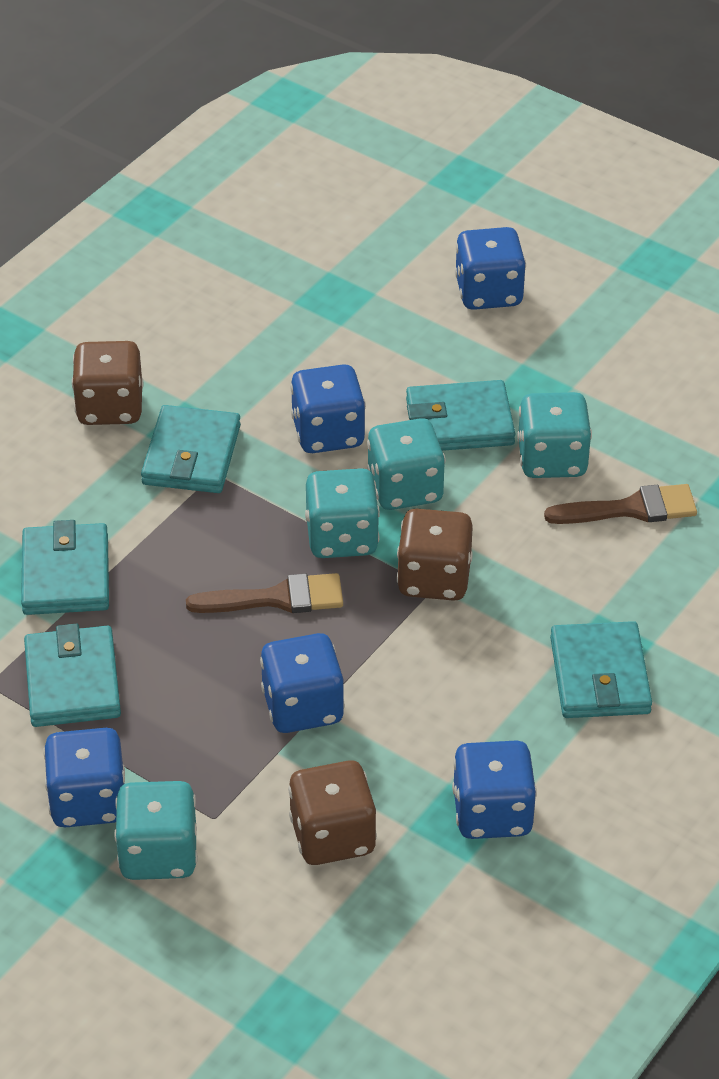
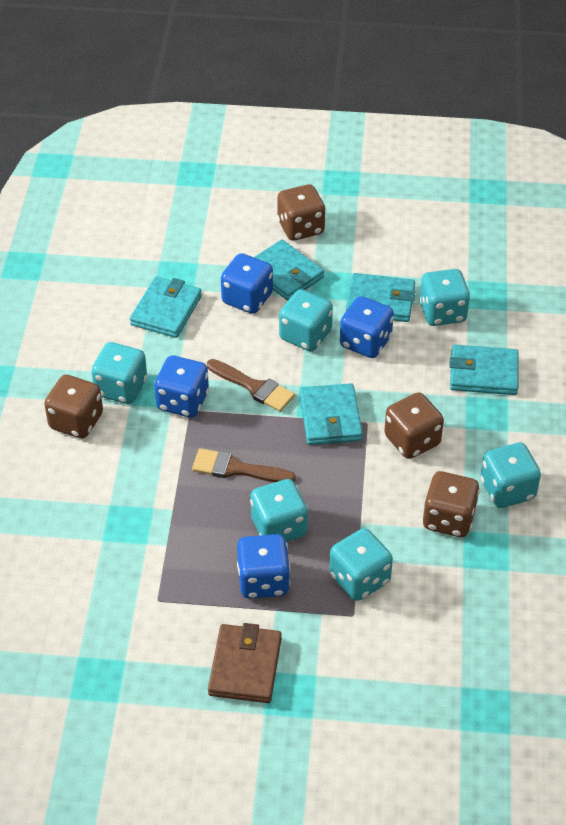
blue dice: [43,728,125,828] [260,633,345,733] [290,364,366,453] [452,741,537,839] [455,227,526,310] = 5 -> [154,355,209,418] [221,253,273,314] [237,534,290,599] [340,296,394,358] = 4
brown dice: [72,341,144,425] [288,760,377,865] [397,509,473,601] = 3 -> [44,375,103,439] [277,184,325,241] [384,392,444,459] [423,471,480,537] = 4
brown wallet: none = 0 -> [208,623,282,703] = 1
turquoise dice: [114,781,198,880] [305,468,380,558] [367,418,446,510] [517,392,592,478] = 4 -> [91,342,147,404] [250,479,308,542] [279,289,333,351] [329,528,393,601] [419,269,470,326] [480,442,541,508] = 6

